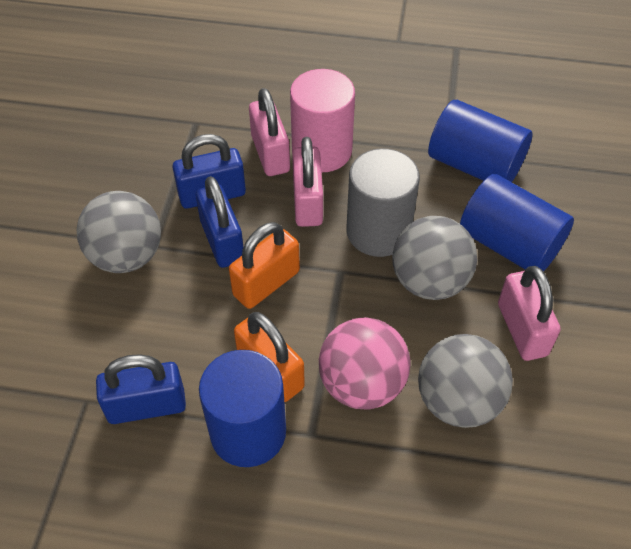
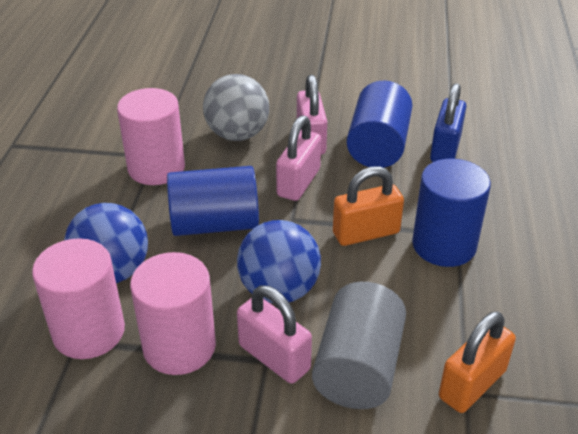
blue ball: none = 0 -> [64,203,148,283] [237,220,321,303] = 2
blue padlock: [96,354,186,424] [172,134,246,209] [196,176,243,268] = 3 -> [430,83,466,162] = 1
grey ball: [76,191,161,273] [392,216,477,300] [418,334,513,428] = 3 -> [203,74,269,141] = 1
pink ball: [319,317,410,410] = 1 -> none = 0
pink cylinder: [290,69,355,172] = 1 -> [32,238,125,359] [117,88,185,185] [130,252,216,375] = 3

